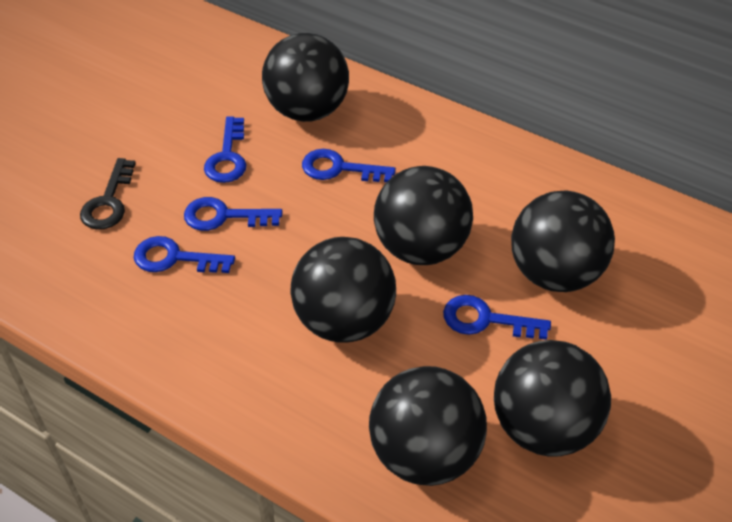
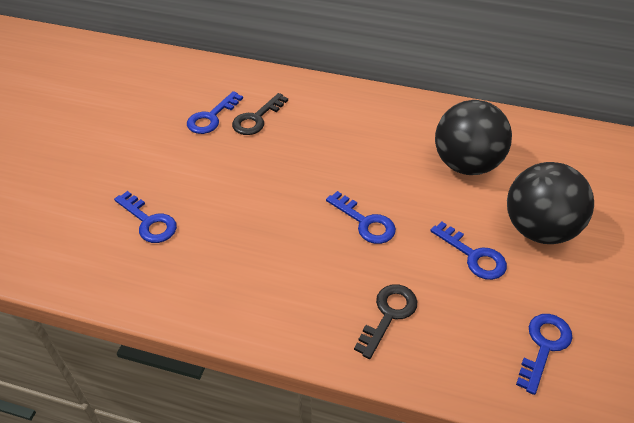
black ball: [262,33,349,122] [290,237,396,343] [369,366,487,486] [374,166,473,265] [494,340,611,457] [511,190,615,292] = 6 -> [435,100,512,175] [507,162,594,244] = 2
black key: [80,158,136,230] = 1 -> [232,93,288,135] [354,284,417,359] = 2

